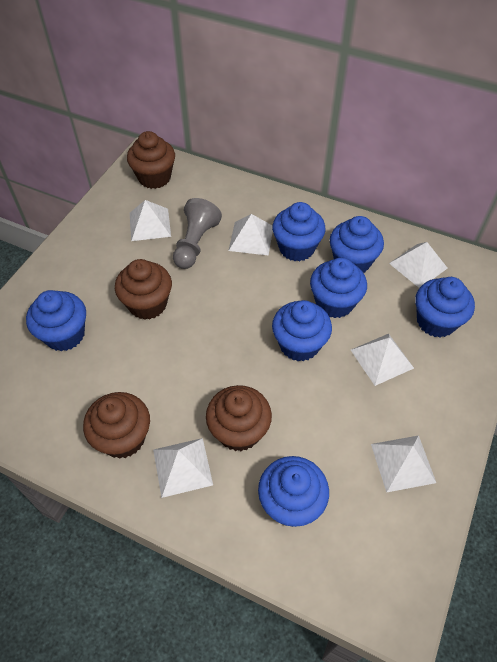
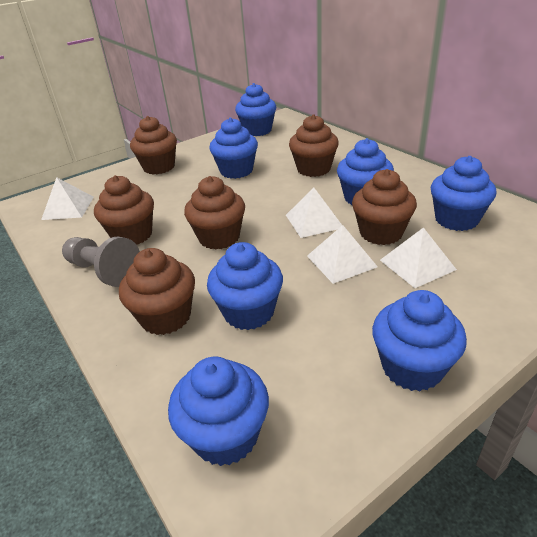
brown cupcake: [83,392,150,459] [115,259,172,320] [127,131,175,189] [206,385,272,451] = 4 -> [94,175,154,245] [119,248,195,335] [130,116,177,175] [184,176,245,250] [289,114,339,177] [352,169,417,245] = 6
white pyramid: [130,200,171,241] [153,438,213,498] [228,214,273,256] [351,334,414,386] [371,435,436,492] [389,242,448,288] = 6 -> [41,177,94,220] [286,187,342,238] [307,225,378,284] [380,227,457,288] = 4

